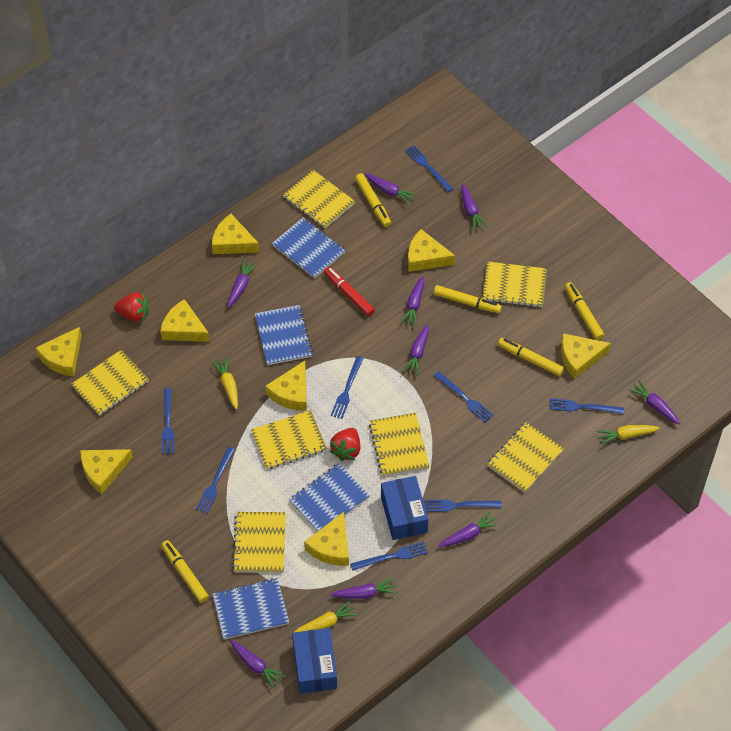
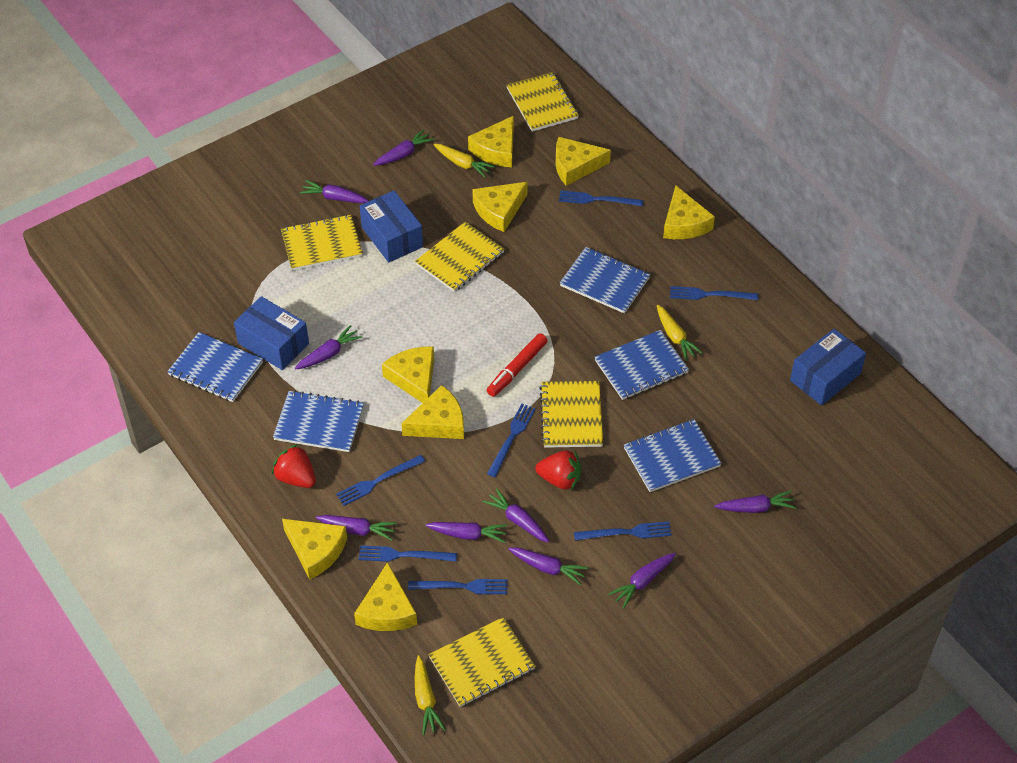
blue box: [292,628,337,694] [381,476,428,540] = 2 -> [234,296,309,370] [360,191,423,262] [790,329,866,405] = 3
blue fork: [162,388,174,454] [196,447,235,514] [331,356,364,419] [350,542,428,571] [405,145,453,192] [425,500,502,512] [434,371,494,423] [549,398,624,414] = 8 -> [336,455,425,506] [358,545,457,562] [408,579,507,594] [487,404,536,477] [559,190,643,206] [574,521,672,541] [670,286,758,300] = 7
blue notebook: [212,578,289,640] [255,305,313,365] [272,217,345,278] [289,463,370,532] = 4 -> [167,332,263,402] [273,390,364,452] [560,247,651,314] [595,330,689,400] [624,419,722,492] = 5
yellow marker: [161,540,209,603] [355,173,391,227] [434,285,502,313] [498,338,564,376] [565,282,604,340] = 5 -> none = 0
yellow notebook: [71,350,149,416] [232,512,286,573] [251,410,327,470] [283,170,355,229] [369,413,430,477] [482,261,547,308] [487,422,564,493] = 7 -> [281,214,363,271] [415,221,504,292] [428,617,535,707] [506,72,579,132] [540,381,603,448] = 5

